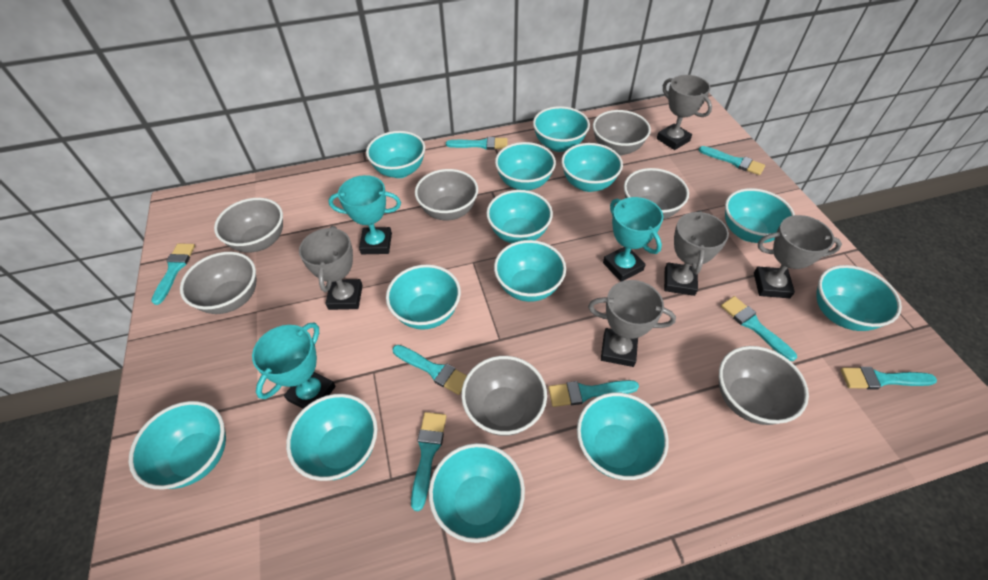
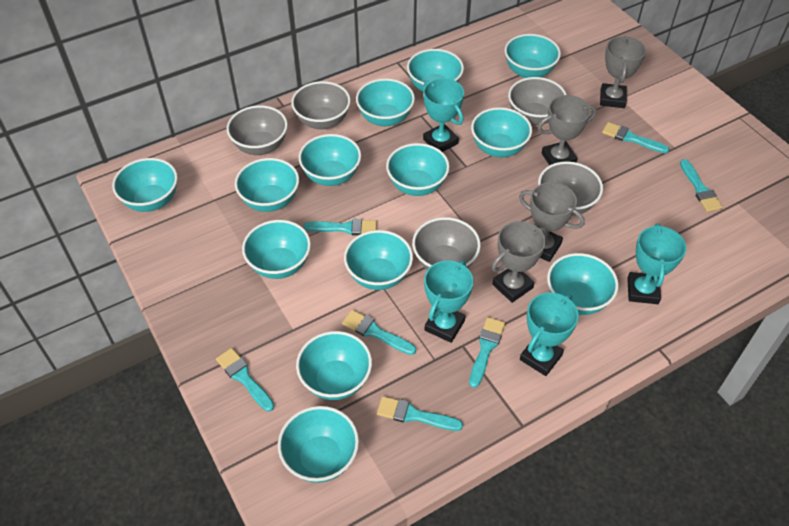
grey bowl: [180,252,256,314] [214,198,283,252] [415,169,478,220] [461,356,547,436] [593,110,651,156] [624,168,689,219] [719,346,809,425] = 7 -> [227,105,288,155] [291,81,351,129] [412,217,481,270] [508,77,567,125] [538,161,603,216] = 5
grey trophy: [299,226,363,310] [588,280,676,367] [657,75,712,150] [664,211,729,296] [754,215,842,298] = 5 -> [492,221,547,303] [519,182,585,262] [538,95,597,165] [600,36,646,108] = 4
turquoise brush: [151,243,195,305] [393,345,467,395] [411,412,446,511] [446,137,508,150] [548,380,639,407] [699,146,765,175] [721,296,797,361] [840,367,937,390] = 8 -> [216,348,274,412] [304,219,377,236] [342,310,416,355] [377,396,463,431] [469,317,505,388] [602,122,669,153] [680,159,723,212] = 7
turquoise trophy: [252,323,336,409] [328,175,401,254] [603,197,663,282] = 3 -> [423,78,464,152] [424,260,474,343] [520,292,579,376] [627,223,686,304] = 4

